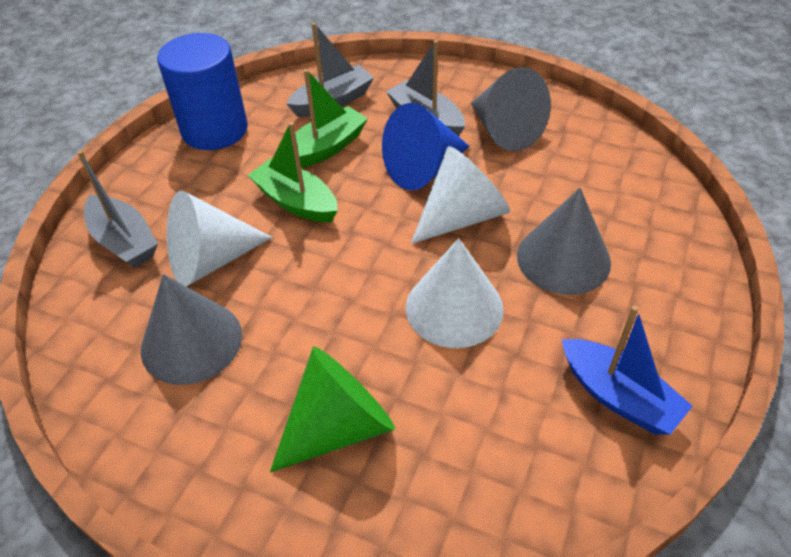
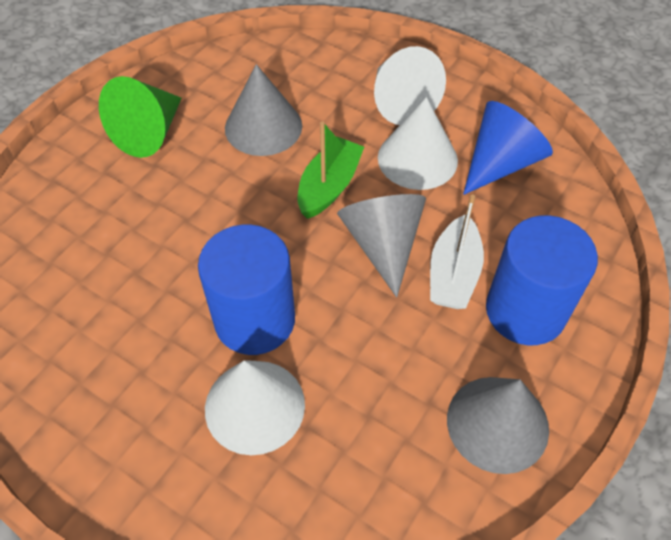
blue boat: [562,305,693,435] = 1 -> none = 0
blue cylinder: [157,33,248,150] = 1 -> [198,225,295,355] [486,215,598,345] = 2
green boat: [248,122,338,222] [295,69,368,168] = 2 -> [298,122,364,219] = 1
grey boat: [77,150,158,268] [287,23,374,117] [386,40,465,136] = 3 -> none = 0
white boat: none = 0 -> [430,194,484,309] = 1

